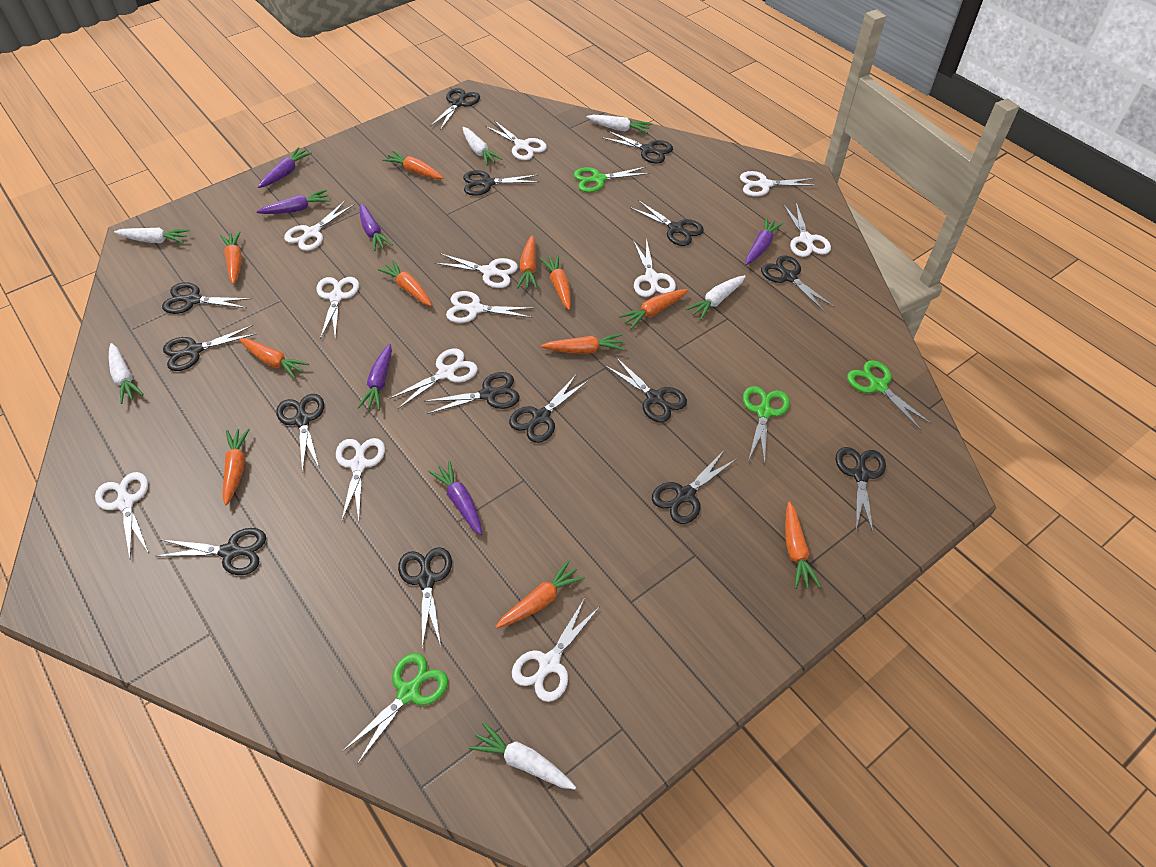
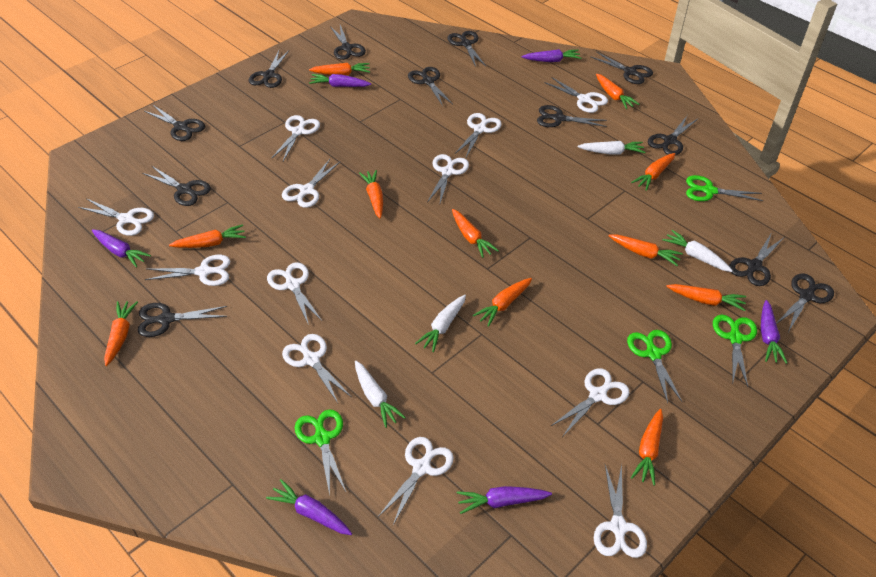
black scissors: [157,528,266,575] [162,282,252,314] [163,325,257,371] [276,394,324,473] [398,547,452,648] [424,372,520,414] [430,88,480,130] [463,170,539,196] [509,375,588,443] [601,130,673,164] [605,357,687,422] [630,200,704,246] [652,452,737,524] [761,255,835,312] [836,447,886,533] = 15 -> [138,303,227,337] [142,166,211,206] [144,105,205,141] [249,51,289,88] [330,25,366,60] [408,67,453,106] [447,31,486,67] [537,105,607,127] [590,51,653,84] [648,115,698,155] [729,232,783,286] [776,273,834,332] = 12
white carrot: [109,343,144,404] [114,228,190,243] [462,127,502,165] [469,722,576,790] [586,115,652,134] [686,275,746,320] = 6 -> [355,361,406,428] [415,295,466,352] [578,141,645,155] [662,230,733,272] = 4

